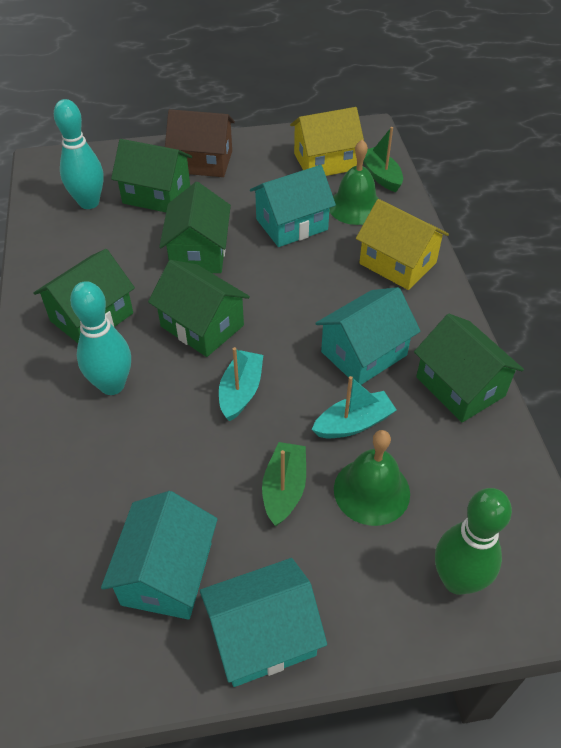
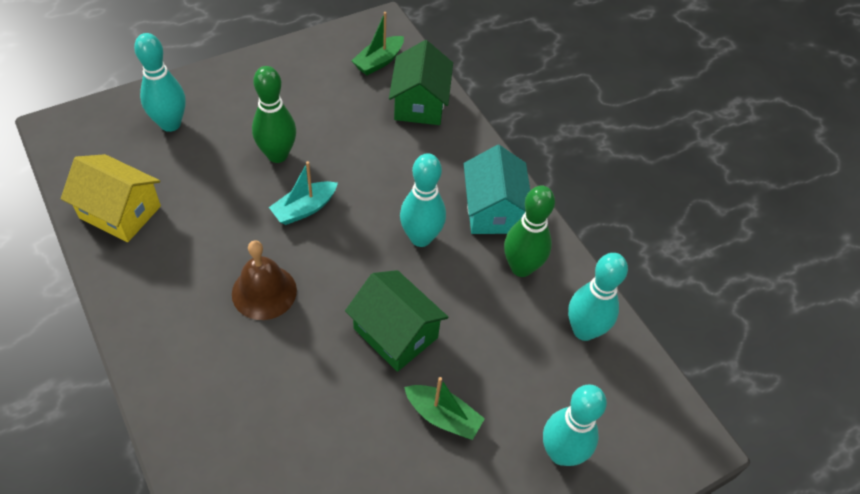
brown bell: none = 0 -> [232,240,297,320] = 1
brown house: [165,109,235,177] = 1 -> none = 0
green bell: [329,140,379,225] [334,430,410,526] = 2 -> none = 0
green bowling pin: [435,488,512,595] = 1 -> [252,66,296,163] [504,186,555,277] = 2
green house: [33,249,135,343] [111,139,192,212] [148,260,250,357] [159,182,231,273] [414,314,524,422] = 5 -> [345,270,448,372] [389,40,453,125] = 2
turquoise boat: [219,347,263,421] [312,376,396,438] = 2 -> [269,161,338,225] = 1
turquoise bowling pin: [54,99,104,209] [70,281,131,395] = 2 -> [134,33,186,132] [400,153,446,247] [543,384,607,466] [568,253,628,341] = 4
turquoise house: [101,491,218,620] [200,558,327,687] [250,165,336,247] [315,287,421,385] = 4 -> [464,145,530,234] = 1
yellow house: [290,107,364,176] [356,199,449,290] = 2 -> [61,154,161,242] = 1

